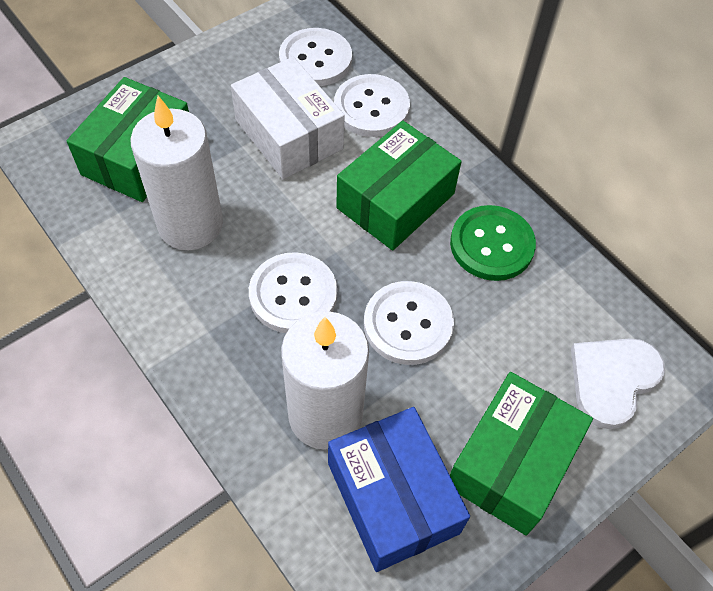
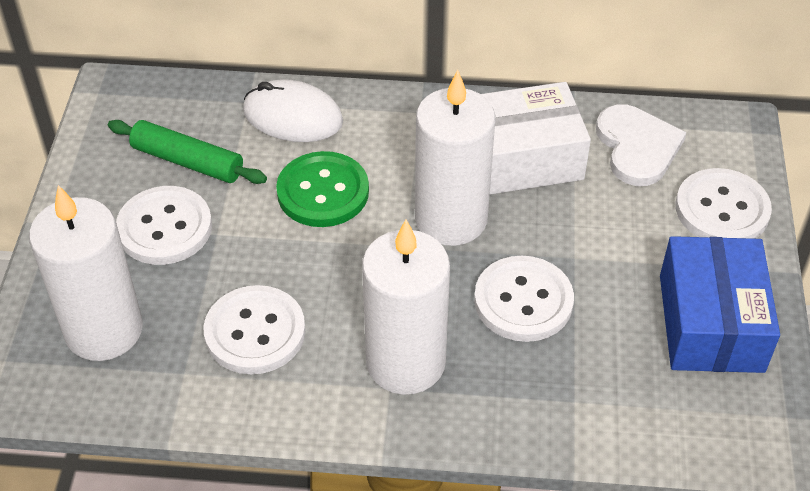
green box: [67,77,189,202] [336,121,462,251] [450,372,593,536] = 3 -> none = 0
green rolling pin: none = 0 -> [108,120,267,184] = 1
white candle: [130,96,223,250] [281,311,369,450] = 2 -> [29,185,143,361] [362,220,450,395] [415,70,495,246] = 3
white mouse: none = 0 -> [243,79,343,142] = 1

